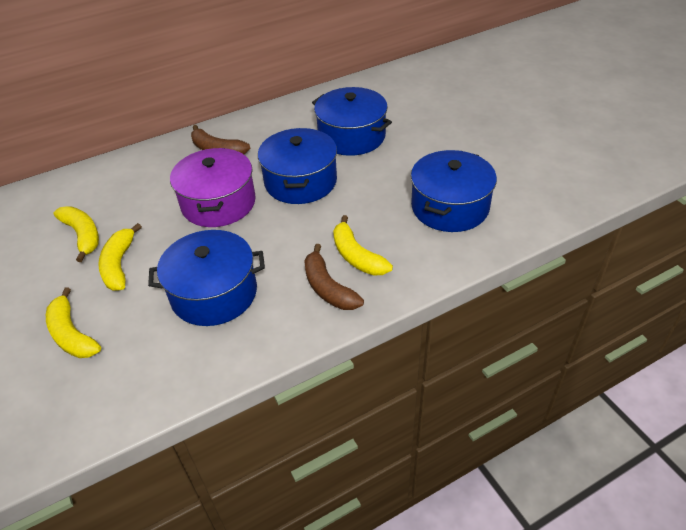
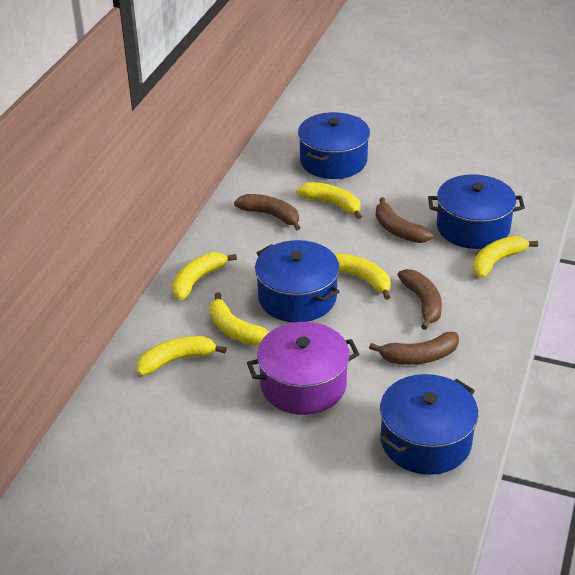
brown banana: [191,125,250,154] [304,244,364,310] = 2 -> [234,194,301,230] [369,332,459,365] [376,197,433,243] [398,269,442,330] = 4
yellow banana: [46,287,101,358] [54,206,99,262] [98,223,142,291] [333,215,393,276] = 4 -> [136,336,227,375] [172,252,237,300] [210,292,269,346] [296,182,362,219] [334,253,391,300] [473,236,538,278] = 6

